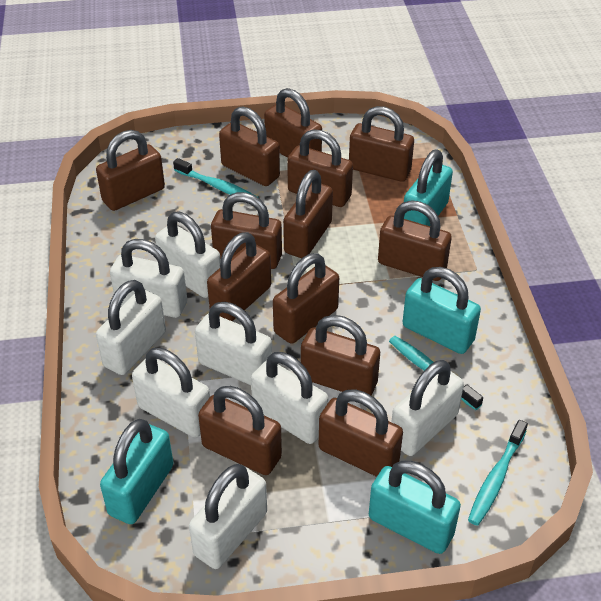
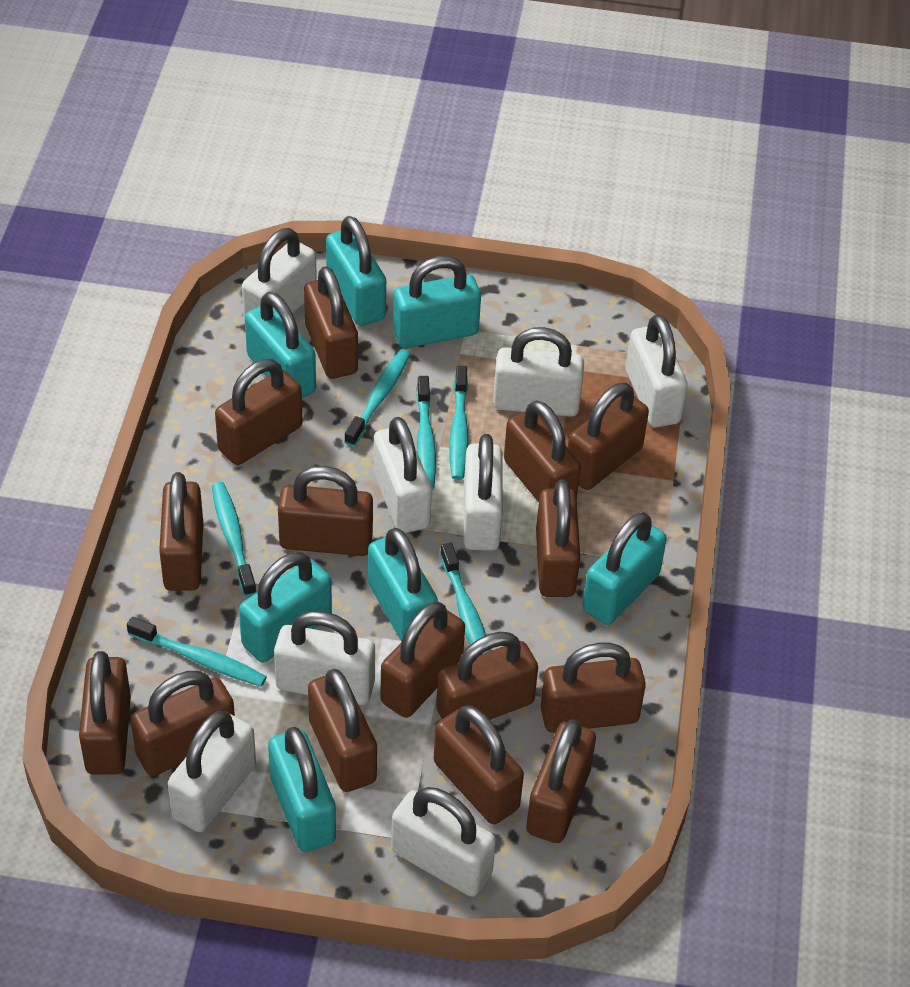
brown padlock: [96,130,165,211] [198,386,282,475] [207,232,271,321] [211,192,282,269] [219,106,280,186] [264,88,322,158] [273,253,339,344] [283,170,333,258] [287,129,353,207] [301,315,380,395] [319,390,403,477] [349,106,414,182] [378,200,451,281] = 13 -> [79,651,131,775] [130,671,235,776] [159,472,203,591] [215,359,302,465] [278,466,373,556] [304,266,358,379] [308,669,377,792] [380,601,465,718] [434,705,524,824] [436,632,538,720] [504,400,581,502] [526,719,596,843] [536,480,580,597] [541,643,646,733] [568,383,649,490] = 15
turquoise padlock: [100,419,173,524] [369,460,461,554] [403,267,481,354] [404,150,453,226] = 4 -> [239,552,332,662] [245,292,316,398] [268,727,336,852] [326,216,386,326] [368,528,438,642] [393,256,481,348] [582,512,667,625] = 7
turquoise toothbrush: [173,158,258,198] [389,336,483,410] [468,420,528,526] = 3 -> [127,617,267,687] [212,482,257,597] [344,349,411,447] [416,376,436,490] [440,543,490,654] [449,366,468,480] = 6

